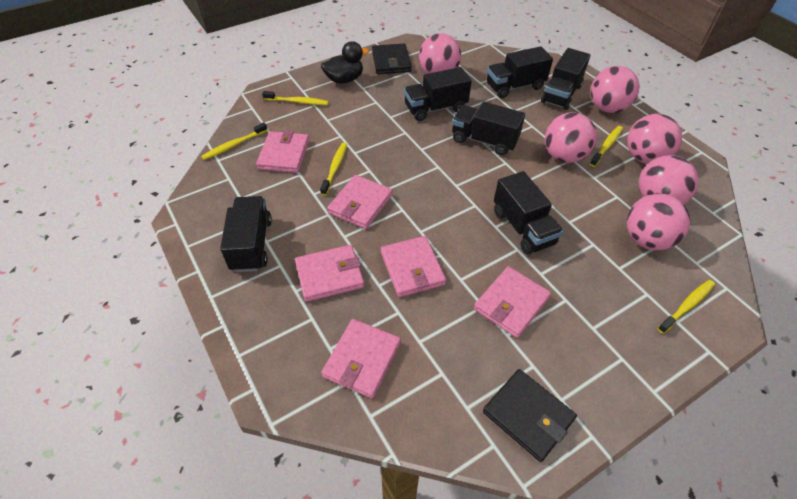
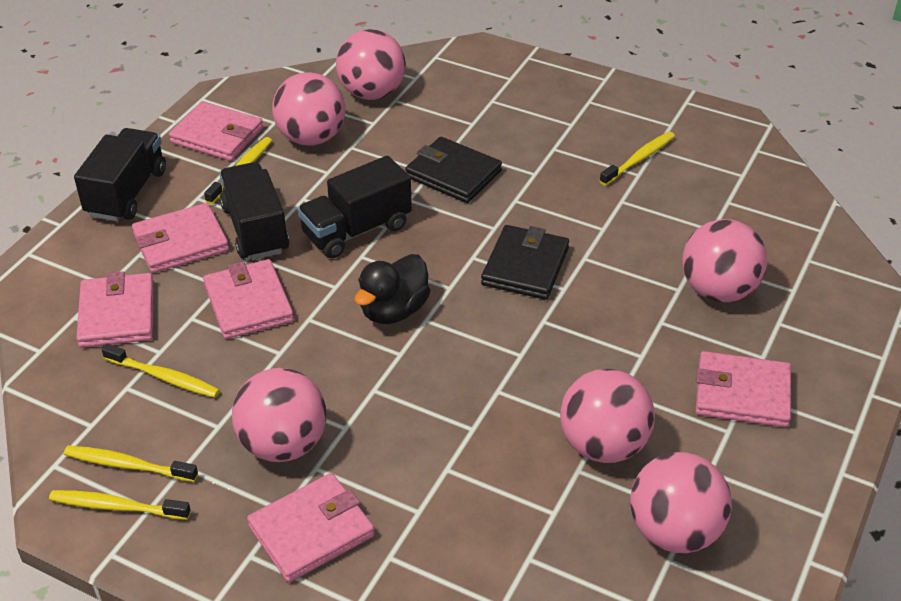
black truck: [220,196,272,272] [404,67,472,121] [452,102,525,155] [487,46,553,98] [494,171,563,254] [541,48,590,110] = 6 -> [74,128,166,221] [219,162,290,260] [297,156,412,258] = 3

